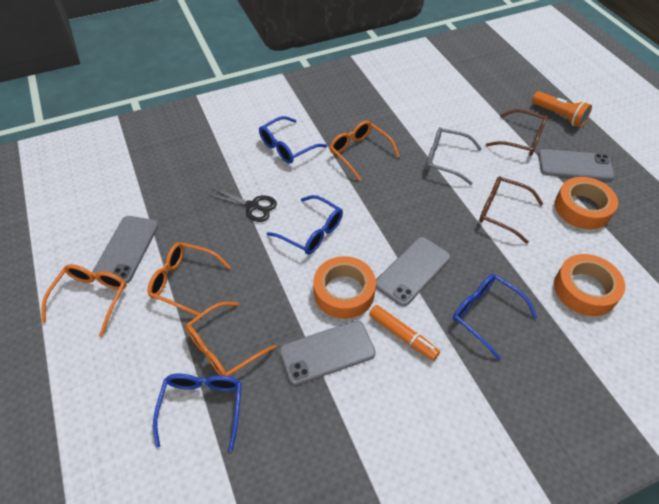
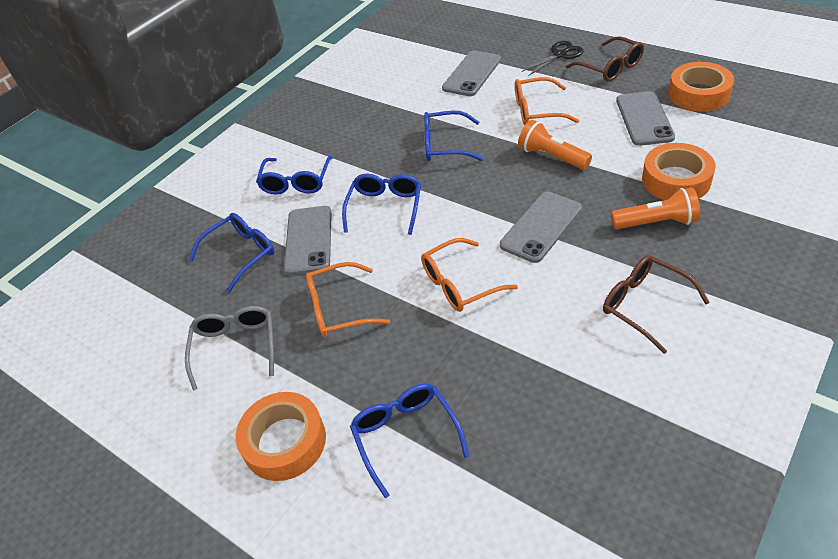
blue glasses: [153,374,242,451] [259,116,327,164] [267,195,343,255] [453,274,537,360] = 4 -> [189,213,274,293] [256,155,333,195] [342,173,421,235] [350,383,469,498] [424,111,483,161] = 5
orange flashlight: [532,91,592,127] = 1 -> [518,120,592,170] [611,188,700,229] = 2
orange glasses: [41,264,127,337] [148,242,230,318] [185,302,276,376] [329,121,400,181] = 4 -> [306,262,390,337] [421,238,518,312] [515,77,579,125] = 3
orange marker: [369,305,440,361] = 1 -> none = 0

